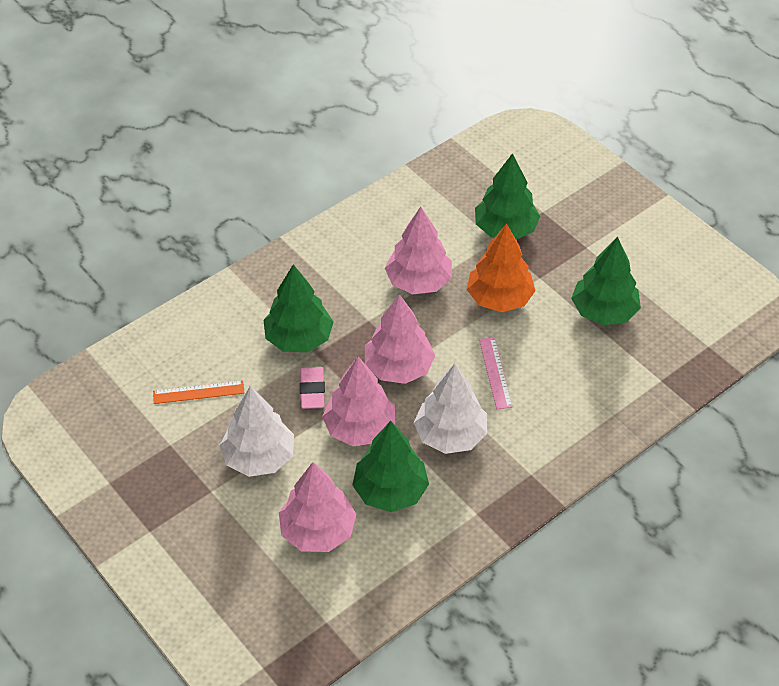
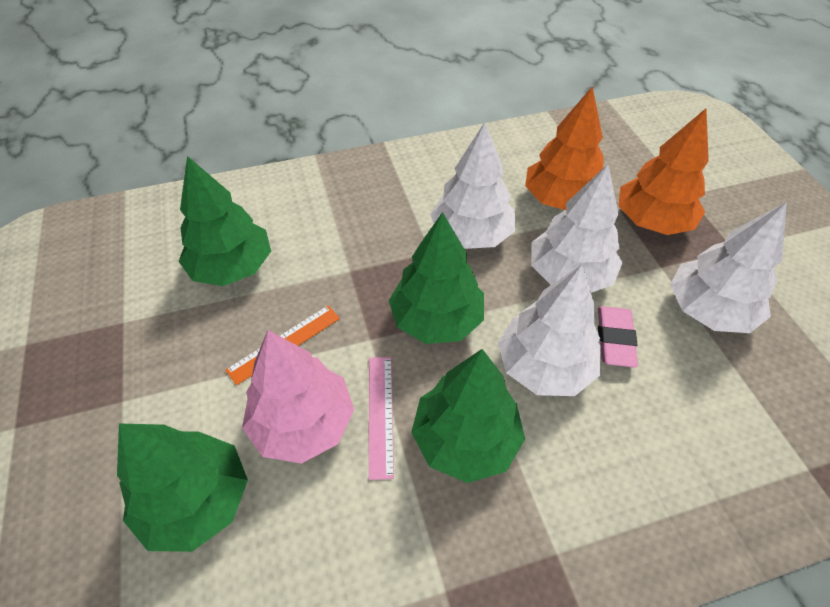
orange tree: [467,223,536,312] = 1 -> [525,86,604,210] [619,109,709,235] = 2
pink tree: [279,462,357,552] [322,356,395,447] [365,294,435,384] [385,207,452,294] = 4 -> [242,330,354,464] = 1
white tree: [219,386,294,477] [414,363,487,454] = 2 -> [430,122,515,249] [498,264,600,396] [531,164,623,293] [670,202,787,333] = 4

